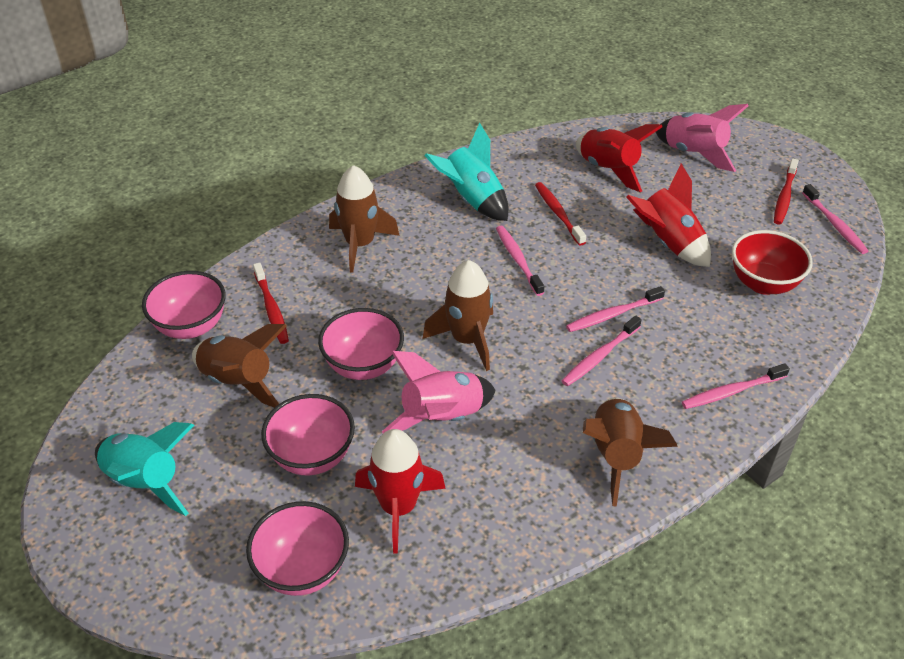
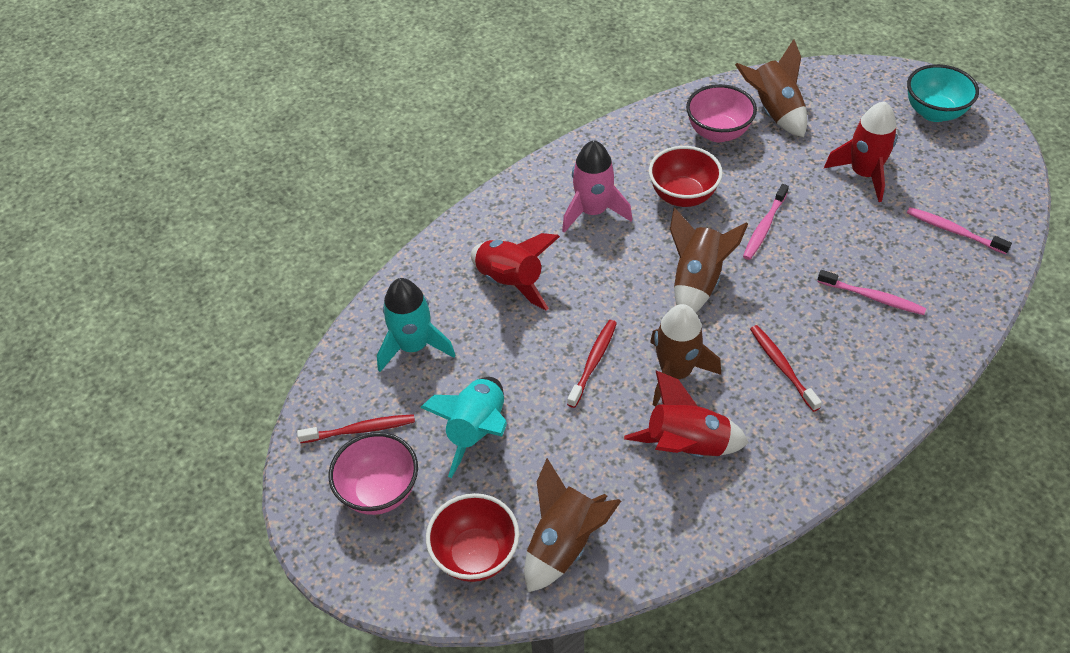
pink bowl: [142,271,226,339] [246,501,349,596] [261,394,355,475] [318,308,404,380] = 4 -> [329,432,418,515] [686,84,757,142] = 2
pink rocket: [382,351,496,433] [656,104,749,172] = 2 -> [562,140,632,233] = 1
pink toothbrush: [496,226,544,296] [562,316,642,386] [566,286,665,332] [682,363,790,409] [802,184,868,254] = 5 -> [743,184,789,260] [817,270,926,315] [907,207,1012,254] = 3
red bowl: [732,230,813,295] = 1 -> [426,493,519,582] [649,146,723,207] = 2
turquoise bowl: none = 0 -> [907,64,979,122] = 1

